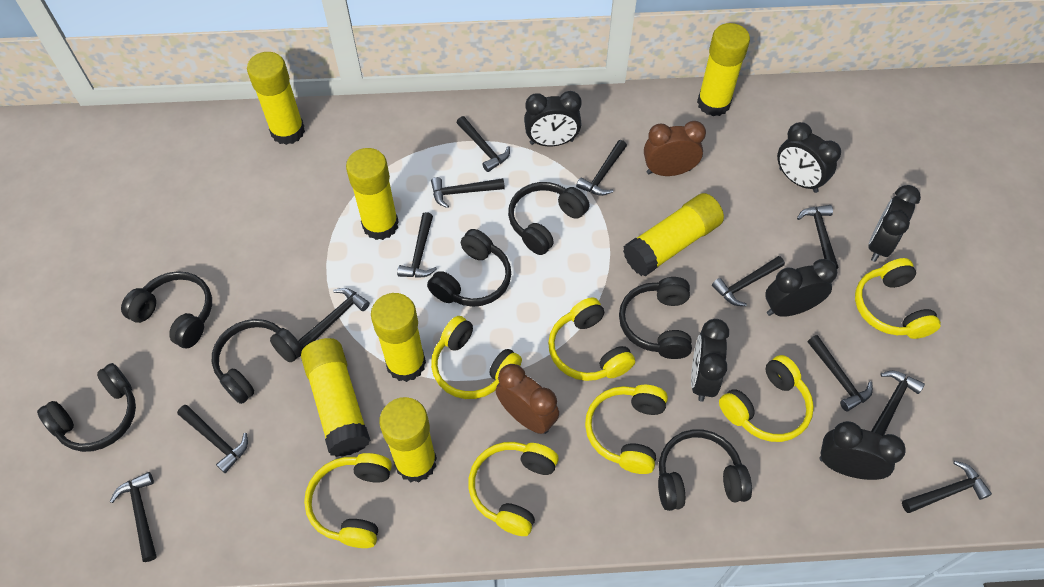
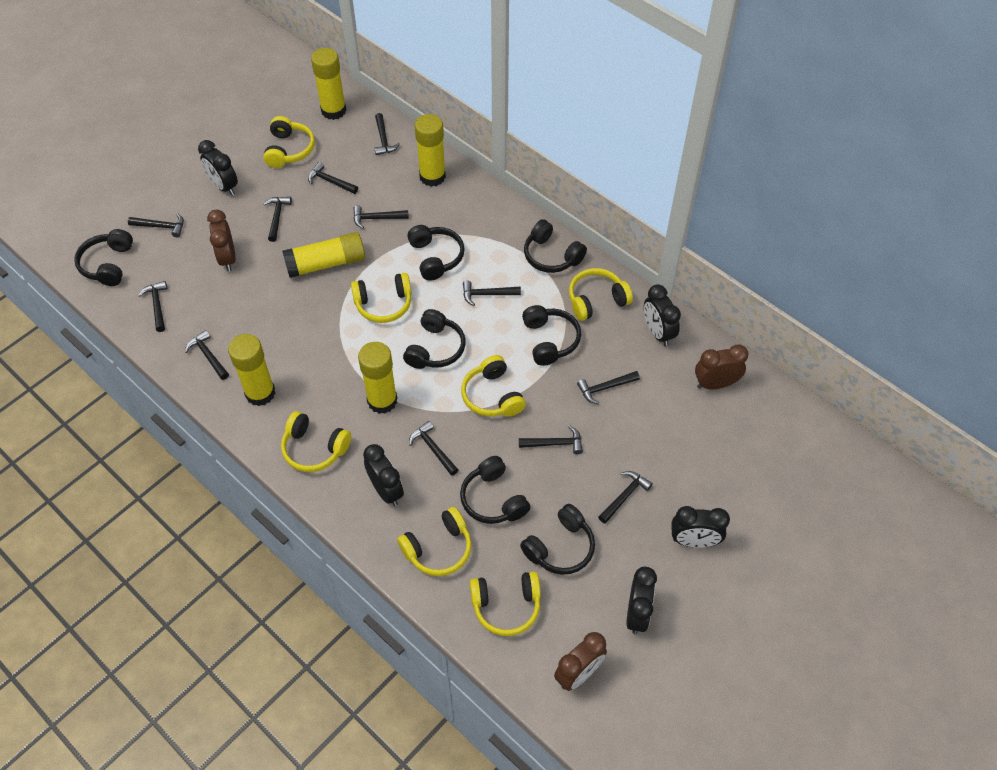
black clock: [524,91,582,146] [691,319,729,402] [765,259,837,317] [777,122,841,193] [819,421,906,480] [868,185,921,262] = 6 -> [198,140,238,196] [363,444,404,506] [626,567,657,634] [644,284,681,346] [672,506,730,548] = 5
brown clock: [496,364,559,434] [644,121,706,176] = 2 -> [207,209,236,271] [554,632,607,691] [695,345,748,389] = 3
yellow glue stick: [247,52,305,145] [301,338,371,457] [346,148,399,240] [371,293,426,382] [379,397,437,482] [623,193,724,276] [697,23,750,116] = 7 -> [228,334,275,406] [282,232,365,278] [311,48,346,120] [358,342,397,414] [415,114,446,187] = 5

